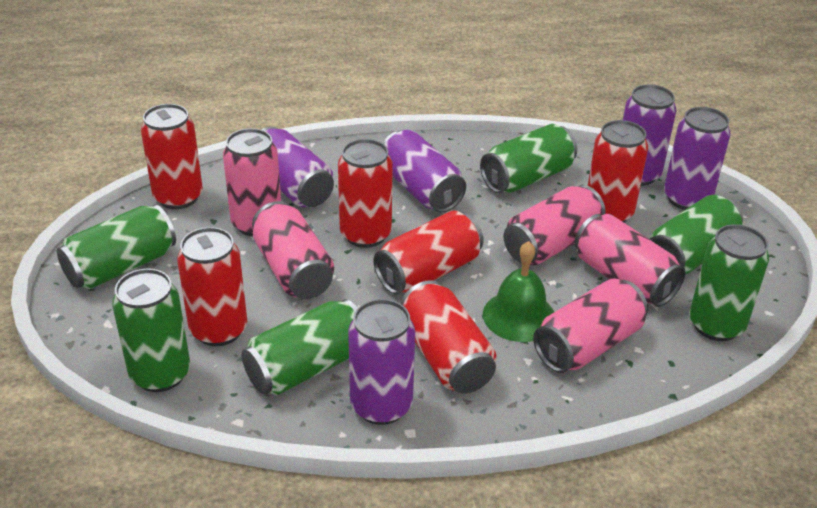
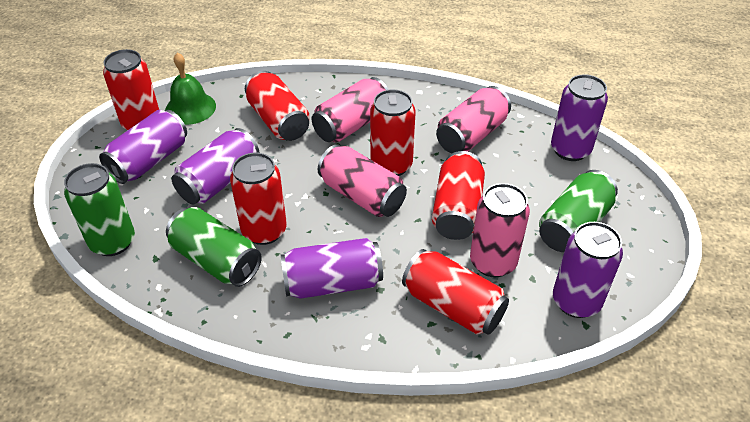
green can: [57,204,176,289] [112,269,190,392] [241,299,357,395] [480,124,577,193] [650,195,743,275] [689,224,769,341] = 6 -> [64,163,135,256] [166,207,262,287] [539,170,618,252] = 3
pink can: [223,128,281,236] [252,201,334,299] [503,185,606,265] [533,278,648,373] [575,214,686,307] = 5 -> [312,77,389,143] [318,144,407,217] [436,86,511,153] [470,183,530,277] = 4

